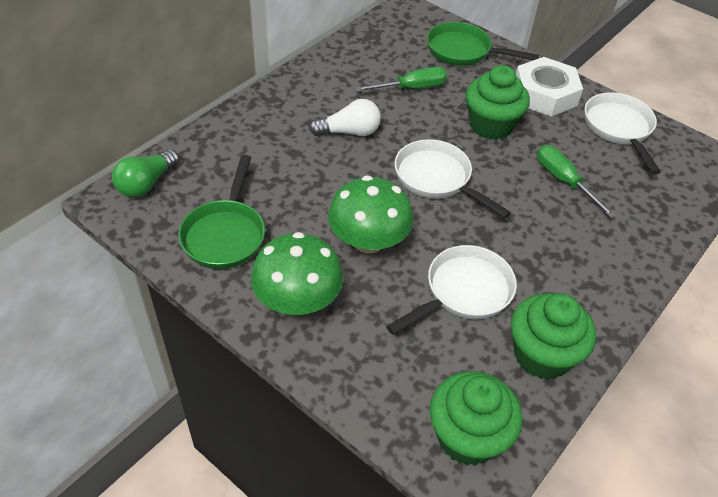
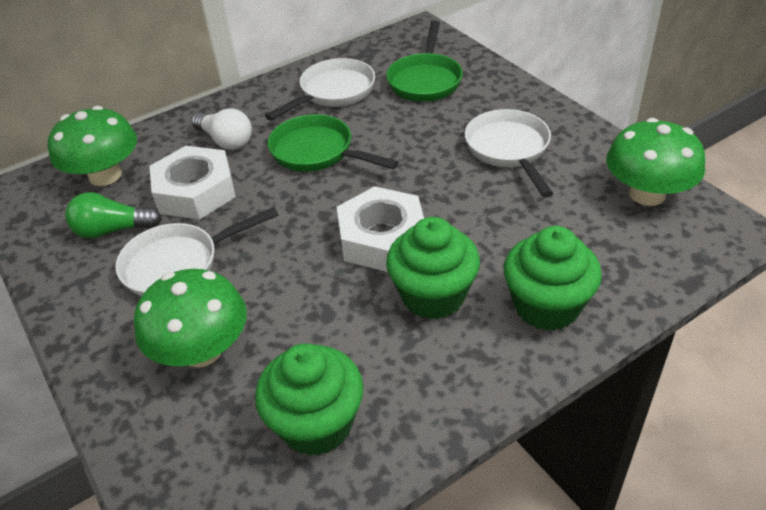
green mushroom: [251,232,343,315] [328,175,413,253] = 2 -> [48,106,137,186] [134,269,247,367] [606,118,705,206] = 3
green screwdriver: [355,67,447,92] [537,145,617,218] = 2 -> none = 0
white nut: [516,57,583,117] = 1 -> [149,146,236,220] [337,186,424,272] = 2

